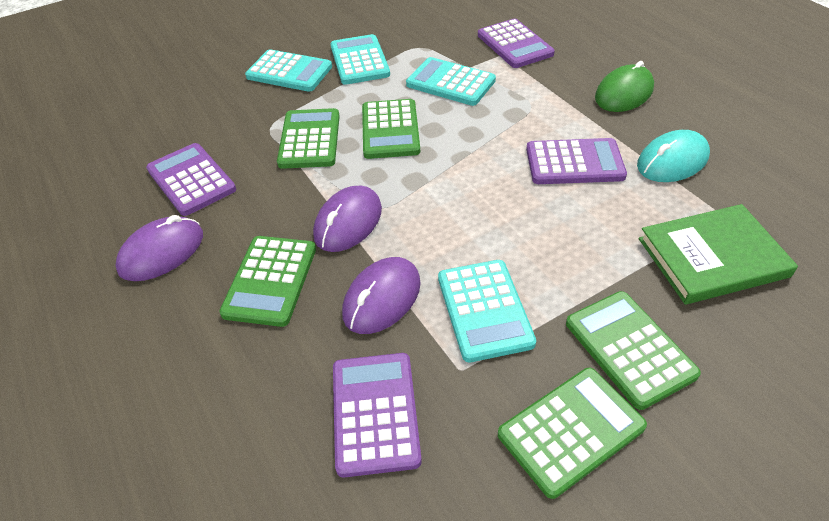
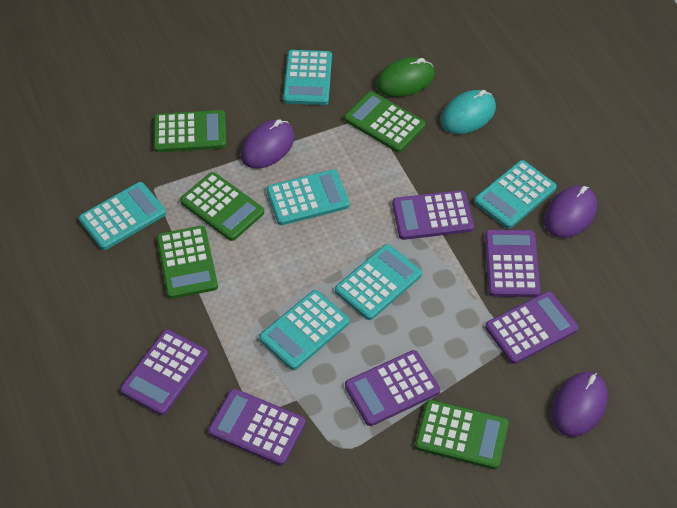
green book: [639,204,798,305] = 1 -> none = 0
purple calculator: [146,143,236,216] [333,353,422,478] [478,19,555,68] [526,138,627,184] = 4 -> [120,330,208,415] [208,389,306,466] [345,350,440,426] [392,190,474,240] [485,230,541,297] [485,291,578,364] = 6
turquoise calculator: [245,49,332,92] [330,34,390,85] [406,57,496,106] [438,260,536,362] = 4 -> [79,182,166,250] [259,290,350,370] [266,169,350,225] [283,50,332,105] [335,244,422,320] [474,160,557,229] = 6

